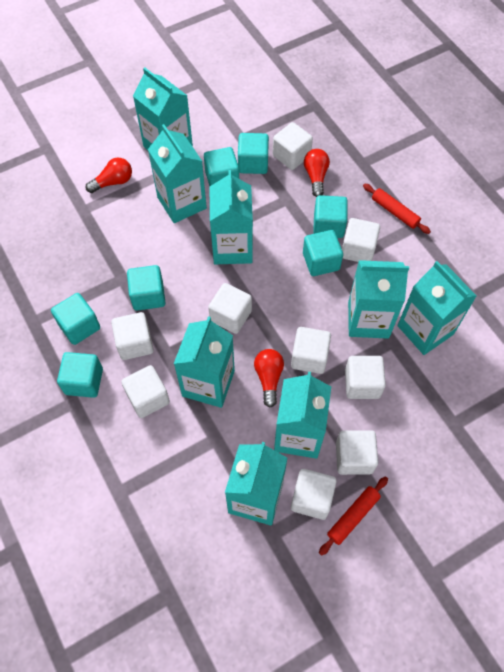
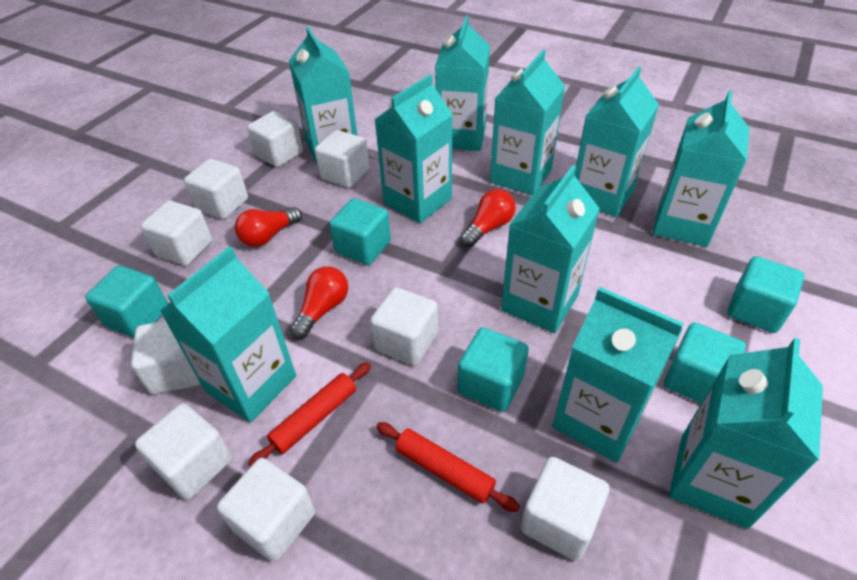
turquoise carton: [133,67,193,150] [148,124,207,223] [174,316,235,408] [210,170,253,264] [225,442,287,525] [274,372,331,459] [348,260,409,339] [397,261,476,355] = 8 -> [160,246,296,423] [289,27,357,164] [374,74,453,223] [435,16,490,151] [490,50,565,195] [501,165,600,333] [552,287,684,463] [575,67,659,217] [653,91,749,247] [669,338,823,529] = 10
turquoise cube: [51,293,100,345] [57,352,103,398] [127,265,165,311] [204,147,239,186] [238,133,269,174] [303,230,343,276] [313,195,348,238] = 7 -> [85,266,168,338] [329,198,391,265] [458,327,529,412] [664,322,746,403] [727,256,804,333] = 5

